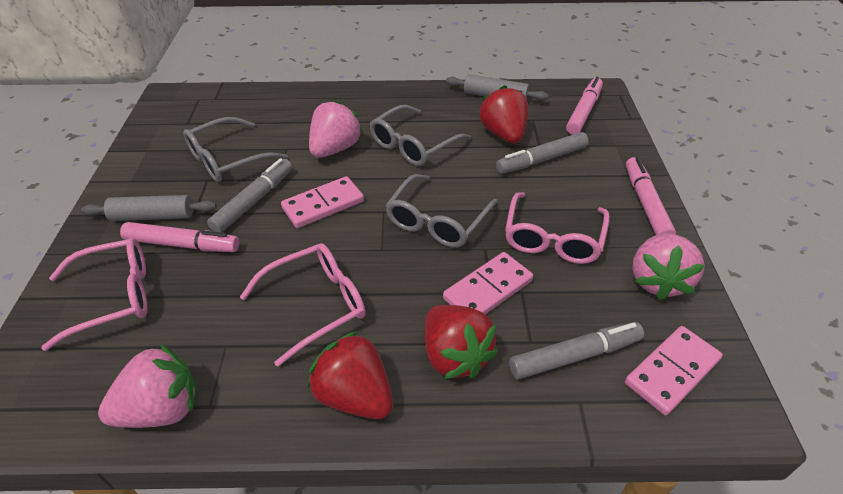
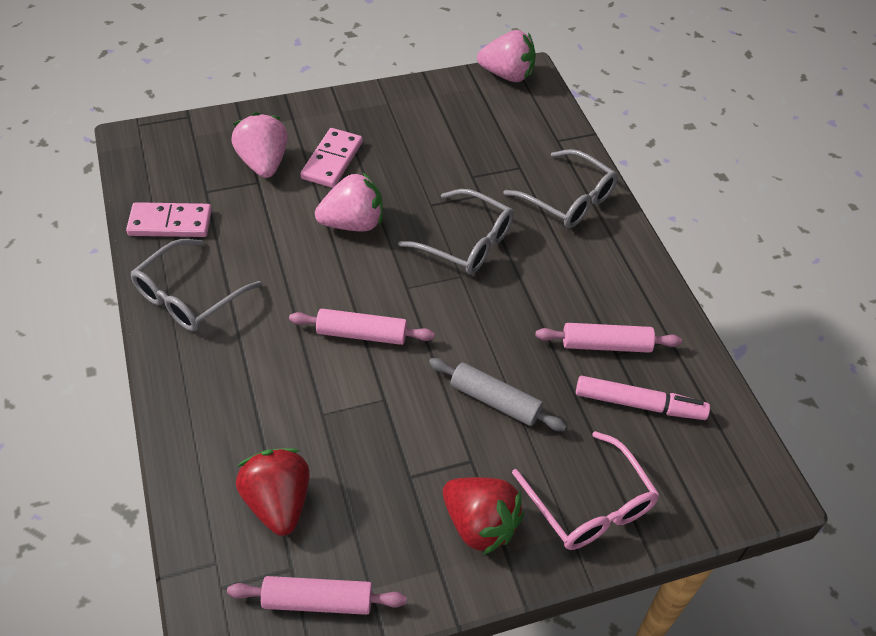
grey marker: [207,158,293,233] [496,132,589,174] [509,322,644,379] = 3 -> none = 0
grey rolling pin: [81,195,217,221] [446,74,549,101] = 2 -> [429,358,567,431] = 1
pink domino: [281,176,364,228] [443,252,533,314] [625,326,723,415] = 3 -> [126,202,212,237] [300,128,363,188] = 2
pink glasses: [41,238,148,351] [240,243,366,367] [505,192,610,264] = 3 -> [512,431,659,550] = 1
pink marker: [120,222,239,252] [566,77,603,135] [626,157,676,235] = 3 -> [576,376,710,420] = 1
pink rolling pin: none = 0 -> [227,576,407,615] [289,309,435,345] [535,323,682,353] = 3
red strawberry: [308,331,393,419] [425,305,498,379] [479,85,528,143] = 3 -> [236,448,310,536] [443,477,524,555] = 2

